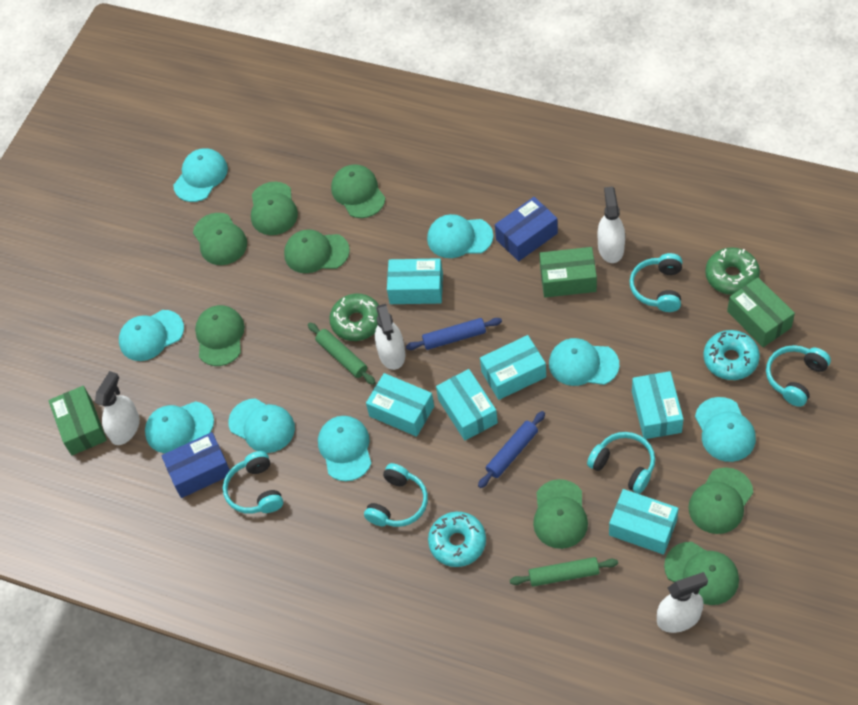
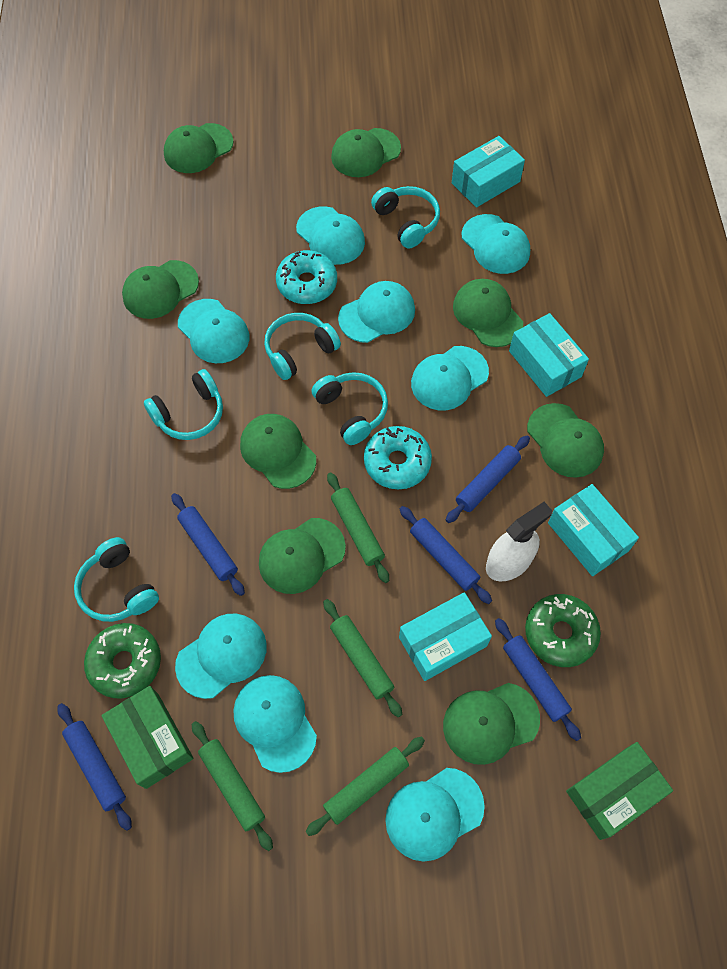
blue box: [161,432,230,498] [495,197,558,261] = 2 -> none = 0
blue rolling pin: [406,318,502,350] [478,411,545,488] = 2 -> [57,703,132,831] [171,493,245,596] [400,506,492,604] [446,435,530,523] [495,618,581,741] = 5
green box: [48,386,107,455] [539,247,597,297] [727,278,795,347] = 3 -> [102,686,194,789] [566,742,673,840] = 2
green rolling pin: [308,323,376,385] [510,557,618,587] = 2 -> [192,721,273,851] [306,736,425,836] [323,599,402,717] [327,472,389,583] = 4
turquoise box: [366,373,434,437] [387,258,443,304] [436,369,498,440] [480,335,546,400] [609,489,679,555] [632,371,683,439] = 6 -> [399,592,492,681] [452,136,525,207] [509,313,589,397] [548,484,639,576] = 4
white spray bottle: [95,371,140,445] [375,304,405,370] [597,186,625,263] [657,572,708,633] = 4 -> [486,502,552,581] = 1

